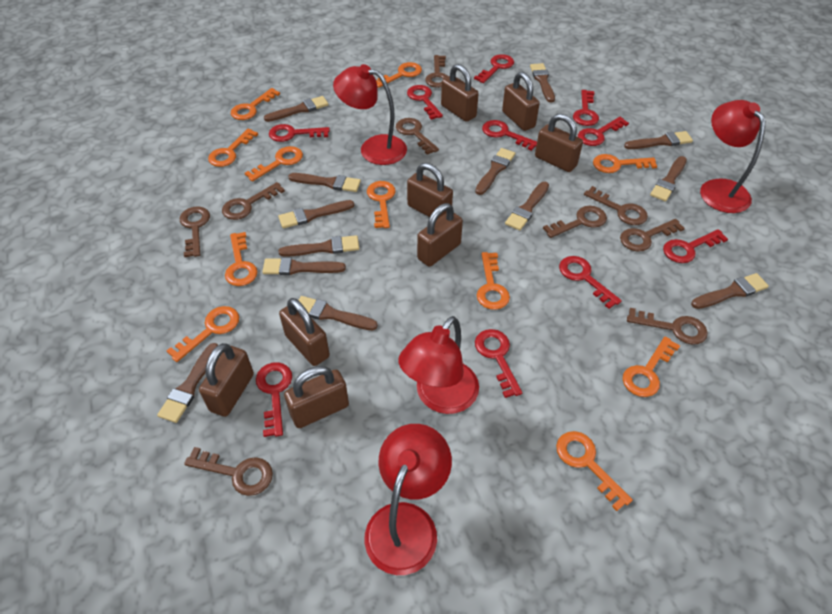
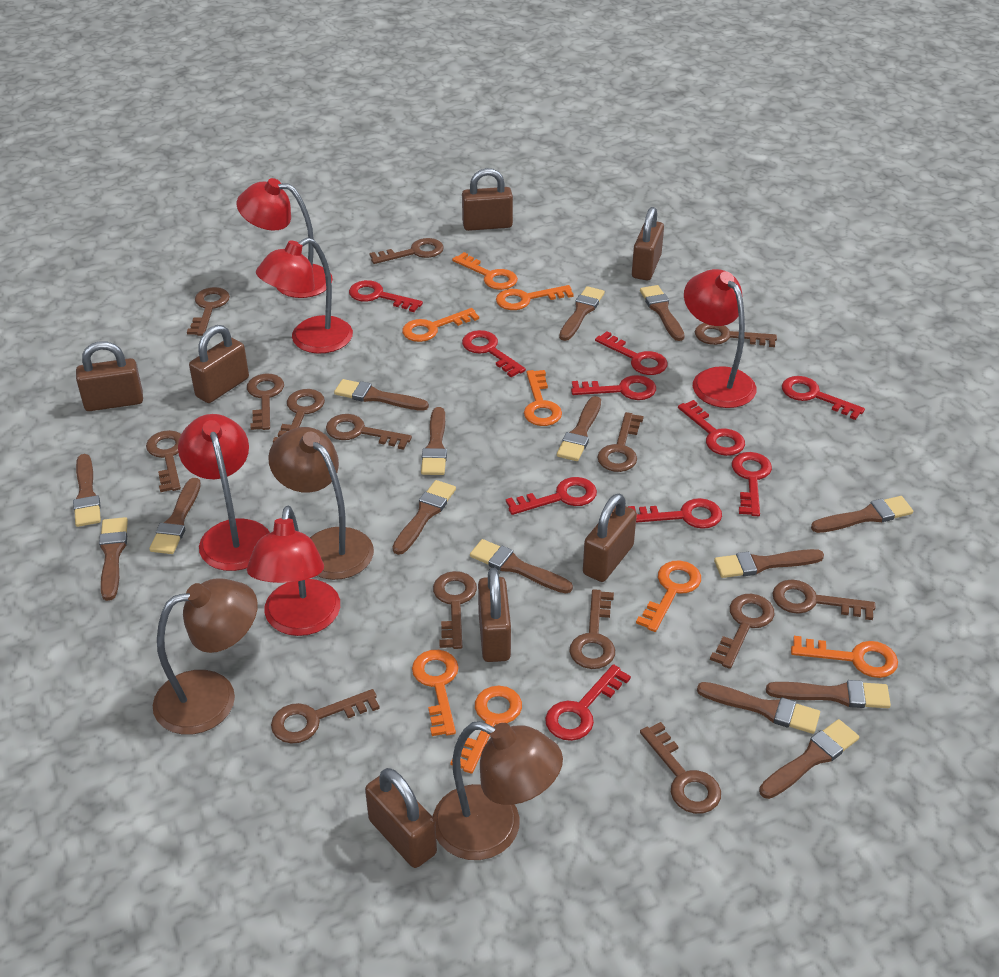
brown brush: [157,343,218,423] [262,257,346,275] [264,96,329,122] [278,200,354,228] [279,235,359,257] [288,173,361,192] [298,296,378,330] [475,148,515,195] [505,182,549,230] [530,63,555,103] [624,131,693,149] [650,156,687,201] [691,273,769,309] = 13 -> [73,454,101,527] [99,517,128,601] [149,478,201,554] [334,379,429,411] [392,480,456,555] [421,407,447,475] [470,539,573,593] [557,396,601,461] [559,286,605,341] [640,285,685,341] [697,682,820,734] [714,549,824,578] [759,719,859,799] [766,680,891,708] [811,496,913,533] = 15
brown key: [180,206,210,257] [184,447,273,496] [222,182,285,220] [396,118,439,155] [425,55,448,88] [543,206,607,238] [584,186,648,225] [620,219,685,252] [627,308,708,345] = 9 -> [146,430,181,492] [187,287,230,336] [247,374,284,430] [271,689,380,744] [273,389,325,443] [326,414,412,450] [369,238,444,264] [433,571,477,649] [569,589,615,669] [597,412,644,472] [640,722,721,814] [695,323,777,347] [710,594,774,669] [772,579,875,620] = 14
brown lamp: none = 0 -> [153,578,258,735] [268,427,374,580] [433,721,563,860] = 3
brown padlock: [199,343,254,417] [279,298,330,366] [284,366,349,428] [407,163,453,219] [417,203,463,267] [441,64,479,122] [502,72,540,131] [535,114,583,172] = 8 -> [76,341,143,411] [189,325,249,403] [365,768,437,868] [462,168,513,231] [478,568,511,662] [583,493,637,582] [632,207,664,280] = 7
orange key: [167,306,239,362] [208,129,258,167] [225,232,258,286] [231,88,280,120] [245,146,303,182] [367,181,396,228] [376,62,422,88] [477,252,510,310] [556,431,633,511] [593,154,657,173] [623,336,680,397] = 11 -> [402,308,479,342] [412,650,459,736] [451,686,522,774] [452,252,518,290] [496,285,574,310] [524,370,562,426] [636,560,701,632] [791,636,898,678] = 8
red lamp: [333,64,407,165] [365,424,452,575] [398,316,479,414] [700,100,765,213] = 4 -> [178,414,270,571] [237,178,333,298] [247,506,340,636] [256,238,353,353] [684,269,757,408] = 5

